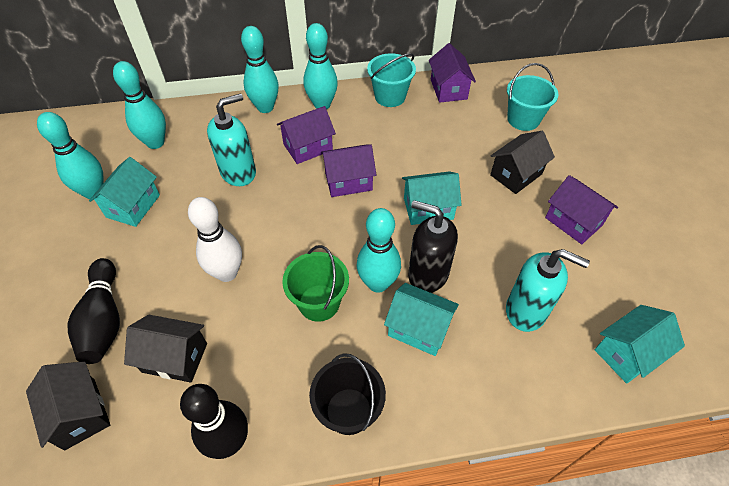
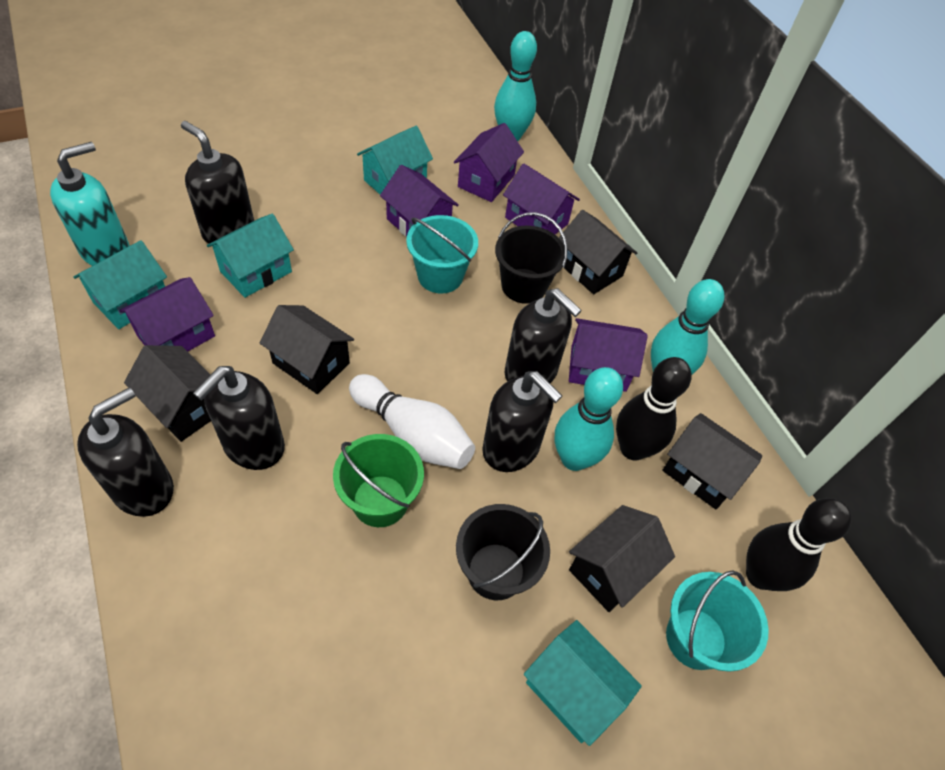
black bucket: [309,353,386,435] = 1 -> [456,504,550,600] [495,212,567,304] = 2
black house: [26,361,110,451] [124,315,207,383] [490,131,555,194] = 3 -> [124,345,211,442] [260,305,354,394] [559,210,637,294] [569,505,675,612] [662,413,762,509] = 5
black soap dispenser: [408,200,458,293] = 1 -> [77,387,174,517] [181,121,254,244] [193,366,285,470] [482,371,562,472] [504,288,582,383] = 5
purple house: [277,106,336,164] [321,144,376,197] [429,43,476,103] [545,175,618,244] = 4 -> [119,277,215,352] [380,165,459,237] [454,123,524,202] [503,163,580,234] [569,318,648,392] = 5
turquoise bowling pin: [37,112,104,199] [113,61,166,149] [241,26,279,113] [304,23,338,109] [357,208,401,293] = 5 -> [494,31,537,141] [555,367,623,471] [651,279,724,374] = 3
turquoise soap dispenser: [207,93,256,186] [506,249,590,332] = 2 -> [50,142,130,266] = 1

